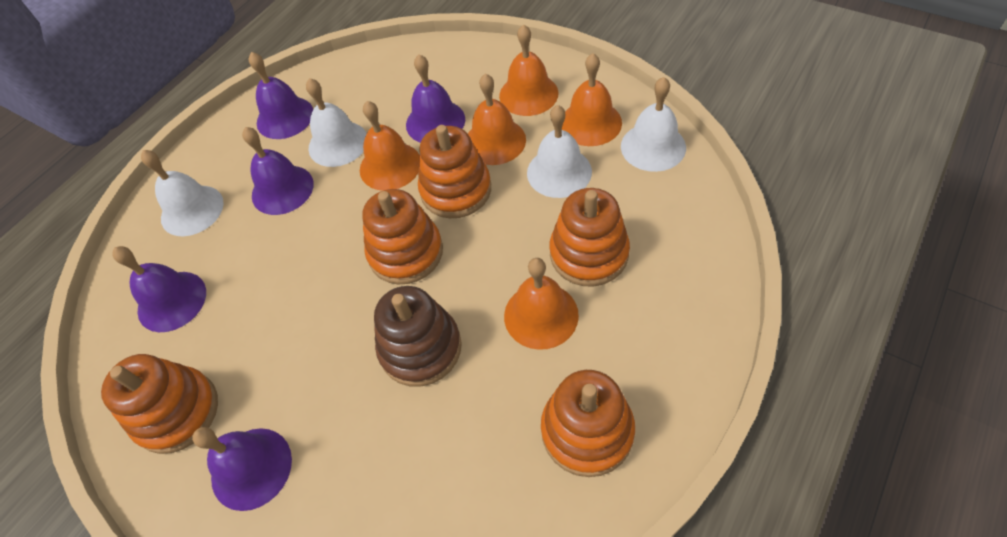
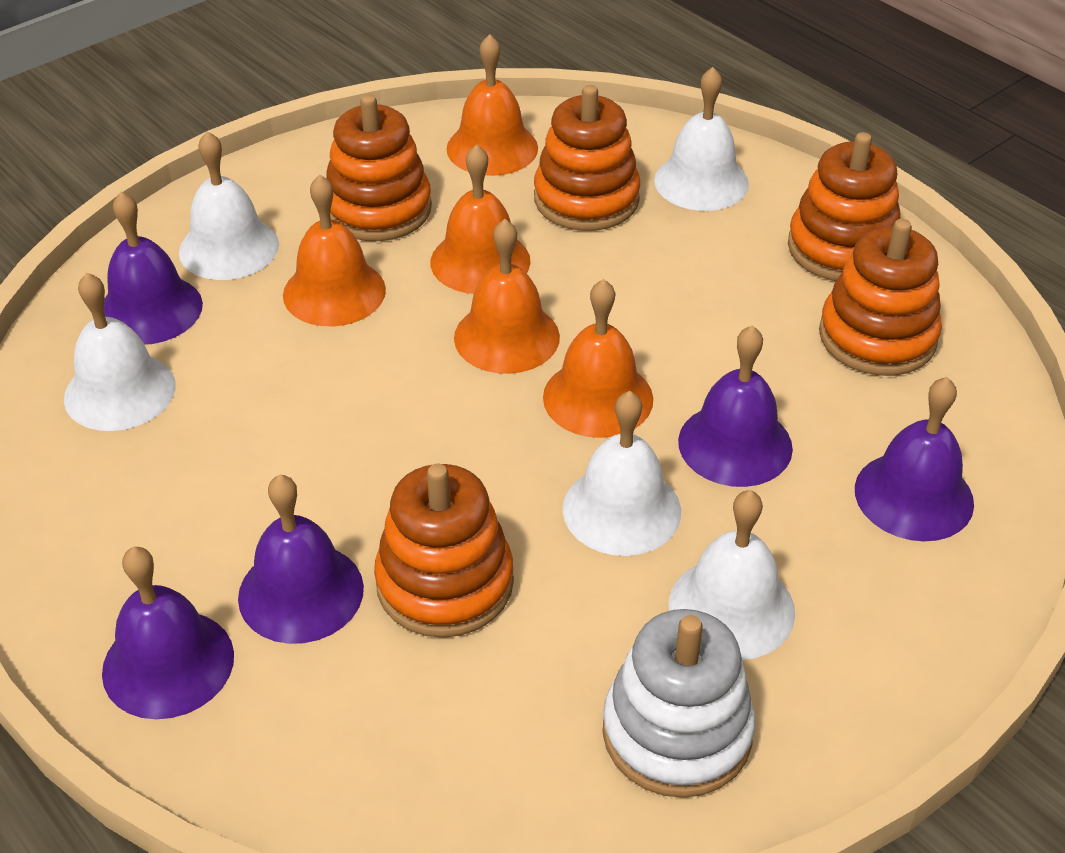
brown stacking toy: [374,286,462,386] = 1 -> none = 0
white bell: [141,150,224,236] [306,78,367,167] [527,105,592,198] [621,77,686,172] = 4 -> [64,273,176,431] [179,131,279,280] [563,391,681,556] [654,67,749,211] [669,490,795,660] = 5
white stacking toy: none = 0 -> [602,609,755,798] = 1

